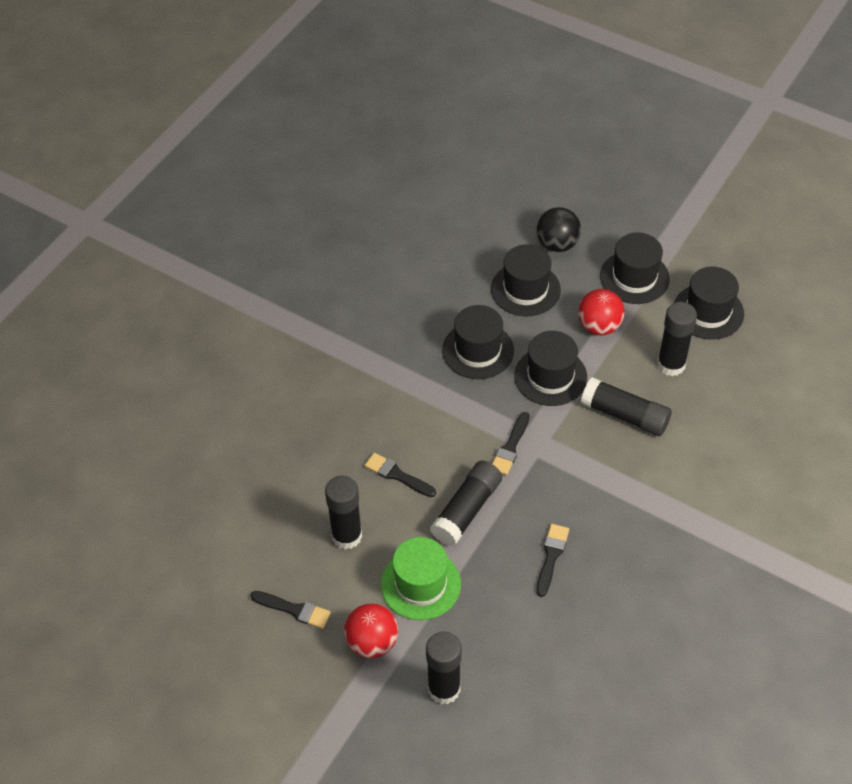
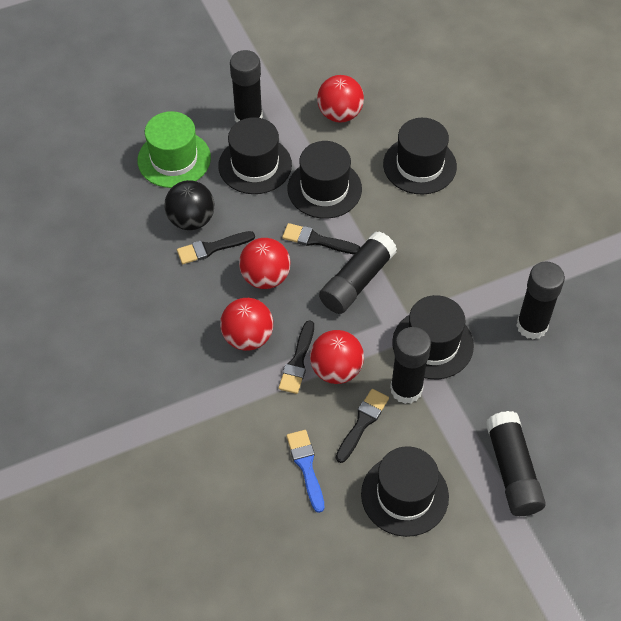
blue brush: none = 0 -> [287,430,324,513] = 1
red ball: [344,604,398,658] [578,289,625,336] = 2 -> [220,298,273,351] [239,238,291,289] [310,330,364,384] [317,75,364,123] = 4

